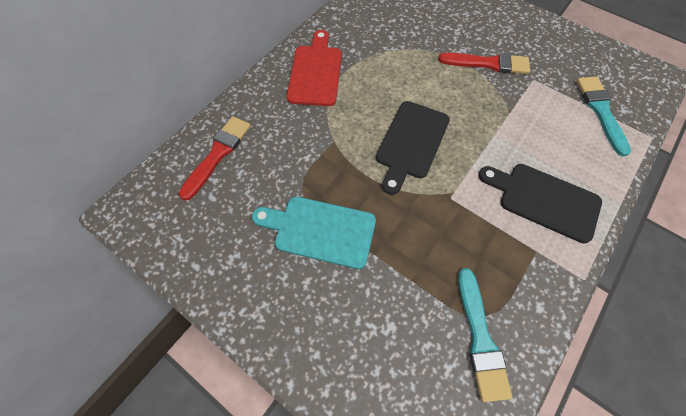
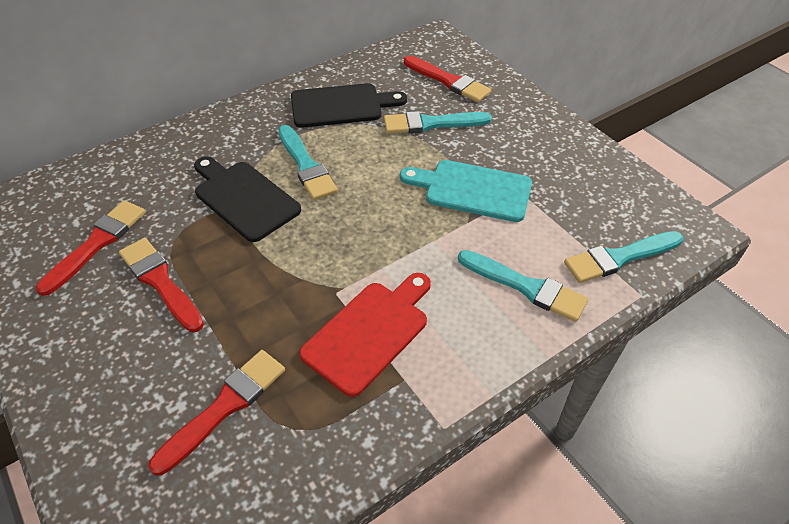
red brush: [179,116,251,201] [438,53,530,74] = 2 -> [36,200,146,296] [119,238,204,332] [149,350,285,475] [404,56,491,102] = 4
turquoise brush: [458,268,513,402] [576,76,631,157] = 2 -> [278,125,338,200] [384,111,492,134] [458,250,588,322] [564,231,683,283] = 4

